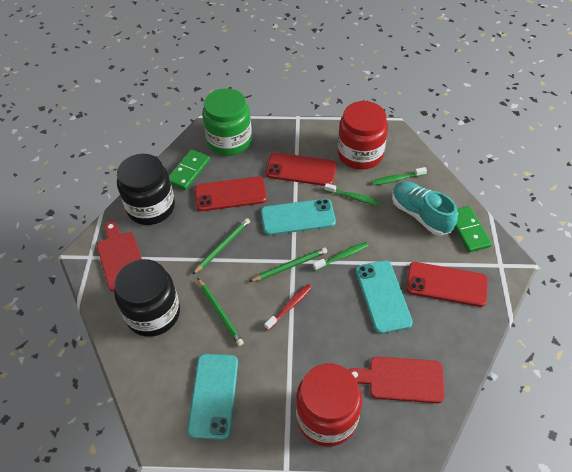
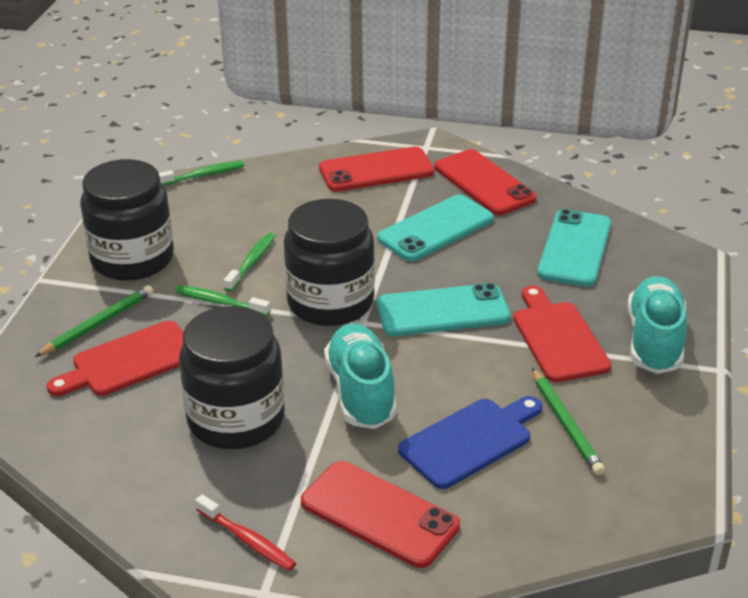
black jar: [114,259,180,337] [117,154,175,225] = 2 -> [80,159,174,281] [179,306,285,449] [284,199,375,326] = 3
blue cutting board: none = 0 -> [398,396,543,489] = 1
green domino: [169,149,210,190] [454,206,492,252] = 2 -> none = 0
green jar: [202,88,252,156] = 1 -> none = 0
green pencil: [192,218,250,275] [197,278,244,346] [249,247,327,282] = 3 -> [35,285,153,357] [532,368,605,475] = 2
red jar: [296,364,362,447] [338,101,388,170] = 2 -> none = 0
turquoise shoe: [392,182,458,235] = 1 -> [324,323,397,429] [627,276,687,374] = 2

